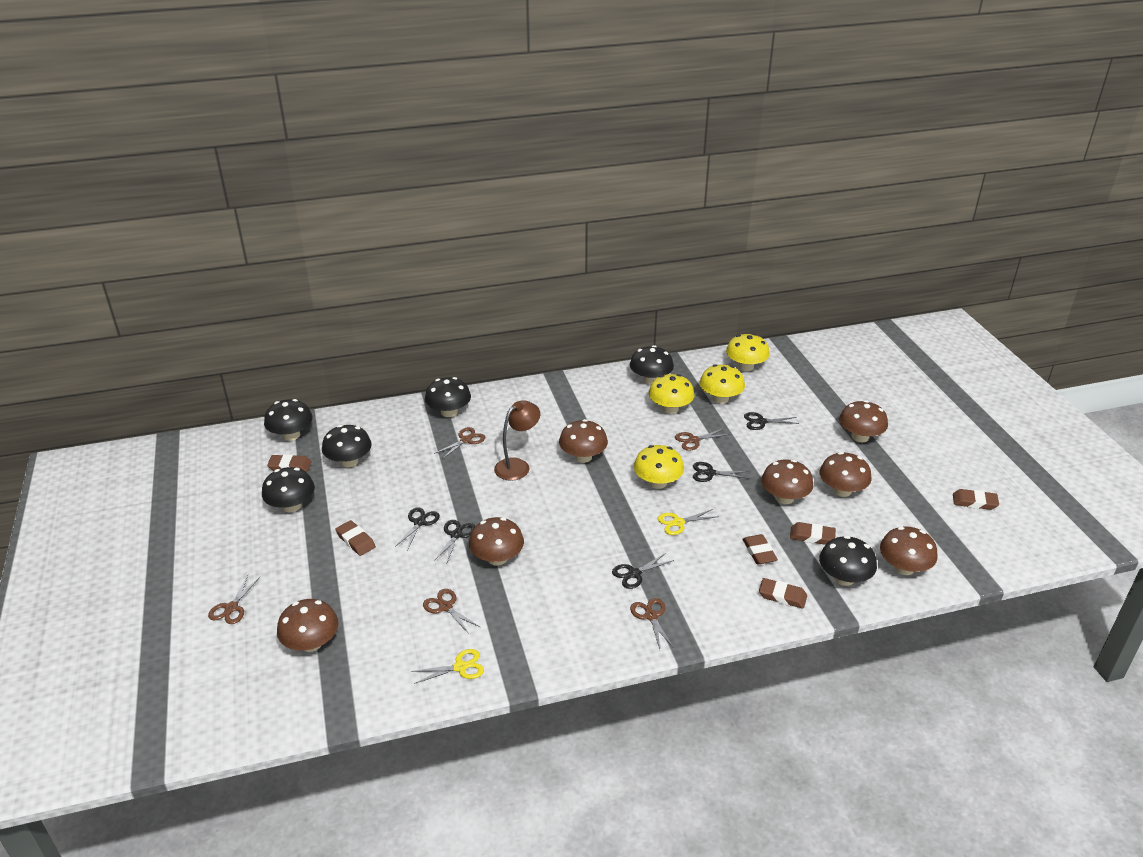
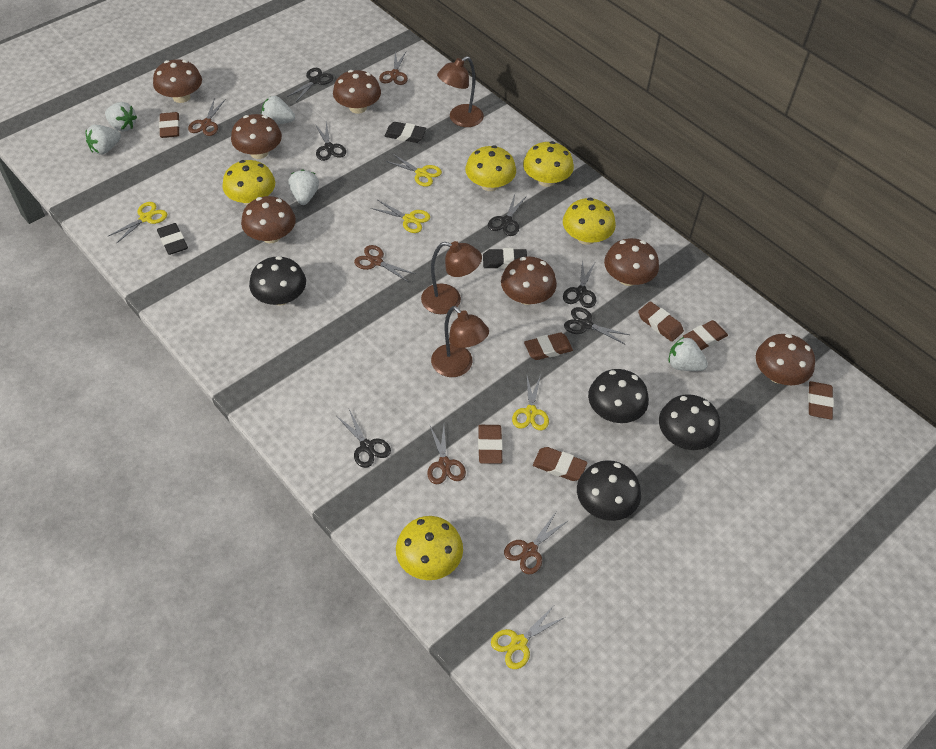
black eraser: none = 0 -> [157,223,188,255] [385,122,426,143] [483,248,527,269] = 3
black mushroom: [262,467,315,513] [264,399,313,441] [322,425,372,468] [425,377,471,417] [630,345,674,384] [819,536,877,586] = 6 -> [249,256,306,305] [577,460,641,521] [588,369,649,423] [659,394,720,450] = 4
black scissors: [395,507,440,550] [434,520,475,562] [612,553,674,589] [693,462,750,482] [744,412,799,430] = 5 -> [287,68,334,102] [315,121,346,161] [337,409,391,468] [488,194,527,236] [563,259,596,308] [564,307,629,345] = 6
brown eraser: [267,454,312,472] [336,520,376,556] [742,534,778,564] [759,578,807,609] [790,522,836,545] [953,489,999,510] = 6 -> [159,112,180,138] [478,425,503,464] [524,333,573,360] [533,447,588,481] [638,301,684,342] [683,320,728,350] [808,381,834,419] = 7
brown lamp: [494,400,540,481] = 1 -> [421,241,482,314] [431,306,489,377] [437,56,484,127] = 3
white strawberry: none = 0 -> [86,125,121,155] [105,102,137,132] [262,96,295,124] [288,169,319,205] [669,337,708,371] = 5
yellow mushroom: [634,445,684,489] [649,374,695,414] [699,364,745,404] [726,334,770,371] = 4 -> [222,160,275,205] [396,516,463,580] [465,145,516,191] [523,141,574,187] [563,198,616,245] = 5
yellow scissors: [411,649,484,684] [658,509,719,535] = 2 -> [109,202,167,244] [371,200,430,233] [385,153,442,187] [491,607,565,669] [512,375,549,430] = 5

